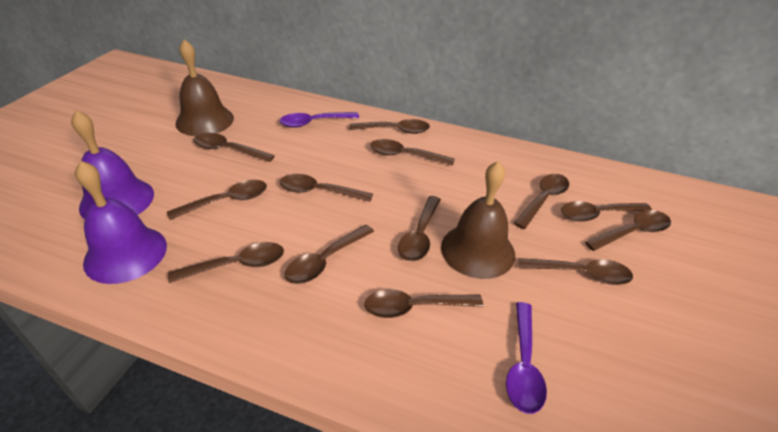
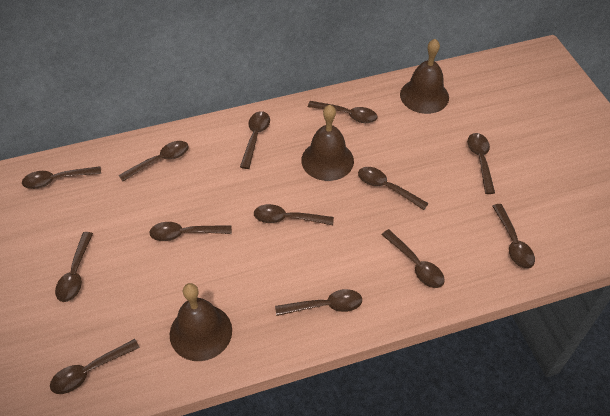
brown bell: [175,39,234,136] [441,161,515,279] = 2 -> [170,283,232,361] [301,105,354,181] [400,39,449,114] = 3
purple bell: [71,110,154,219] [75,161,167,284] = 2 -> none = 0
purple spoon: [280,112,359,128] [506,302,547,414] = 2 -> none = 0

